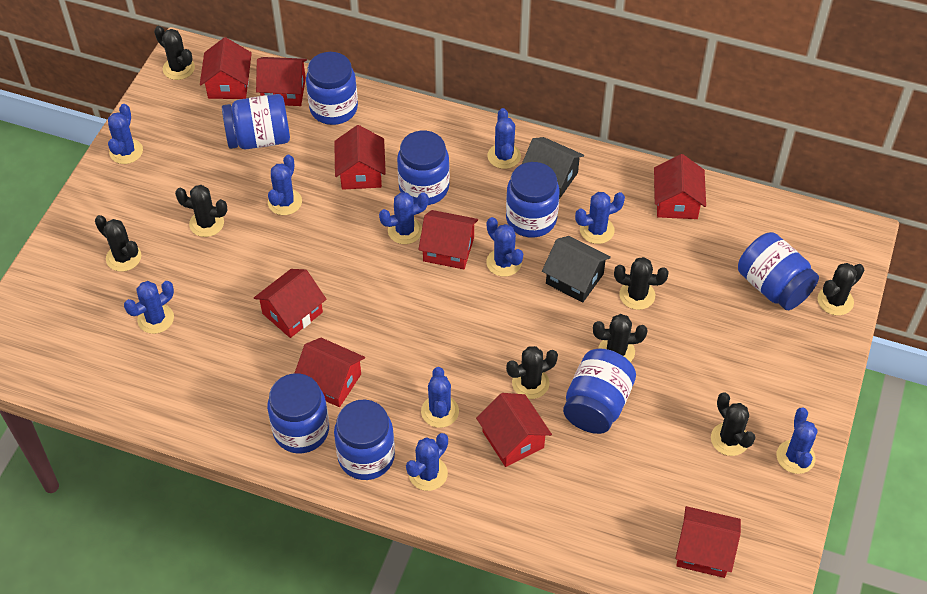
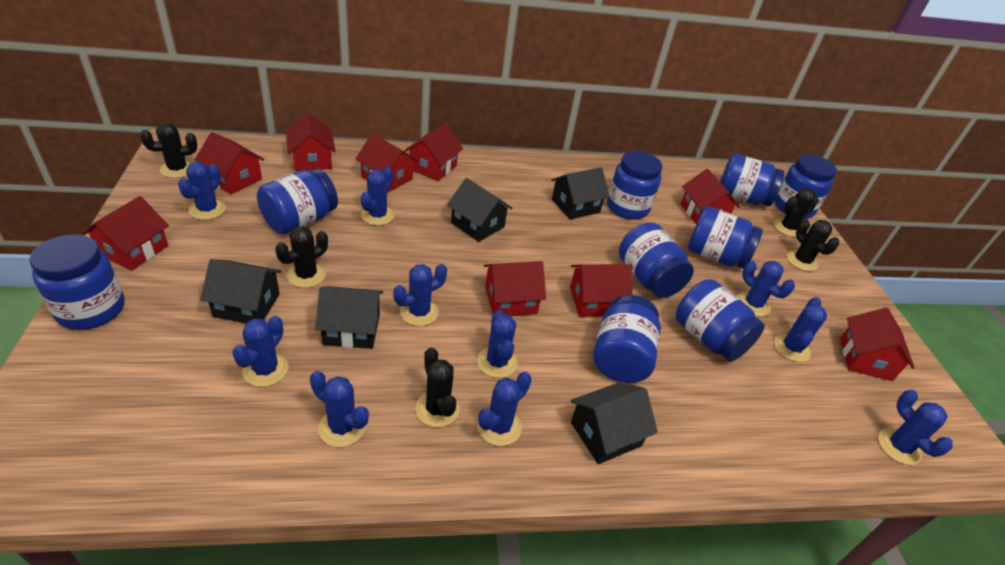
black cactus: [95,215,141,272] [154,26,195,80] [175,185,227,237] [506,346,558,399] [593,314,647,362] [614,257,669,310] [711,392,756,456] [818,263,864,315] = 8 -> [140,122,197,178] [275,226,328,288] [415,347,460,427] [774,188,818,237] [787,220,839,272] = 5
black house: [522,137,584,199] [542,236,611,303] = 2 -> [200,259,282,323] [315,286,383,349] [447,178,513,242] [551,167,610,220] [570,382,658,464] = 5
blue jar: [222,94,290,149] [267,373,329,454] [306,52,358,125] [334,400,395,480] [397,131,450,205] [506,162,560,238] [563,348,636,434] [738,232,819,310] = 8 -> [29,234,124,330] [257,169,338,235] [593,295,661,383] [607,151,662,220] [619,223,694,298] [676,279,765,362] [688,206,763,269] [720,154,785,206] [775,154,837,219] = 9

